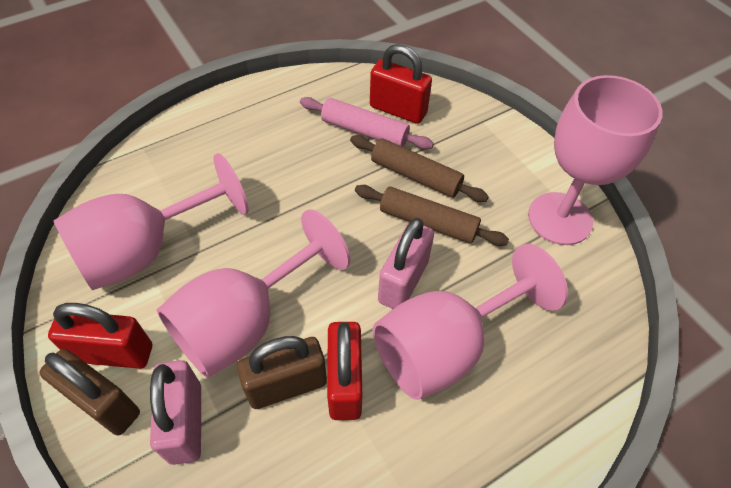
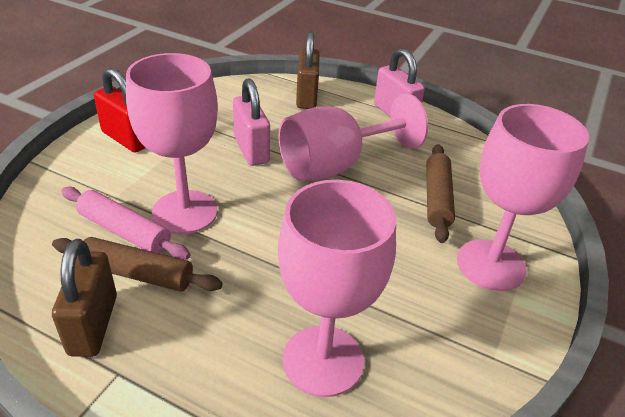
red padlock: [48,303,152,369] [327,322,362,420] [370,44,432,124] = 3 -> [94,68,146,153] = 1

